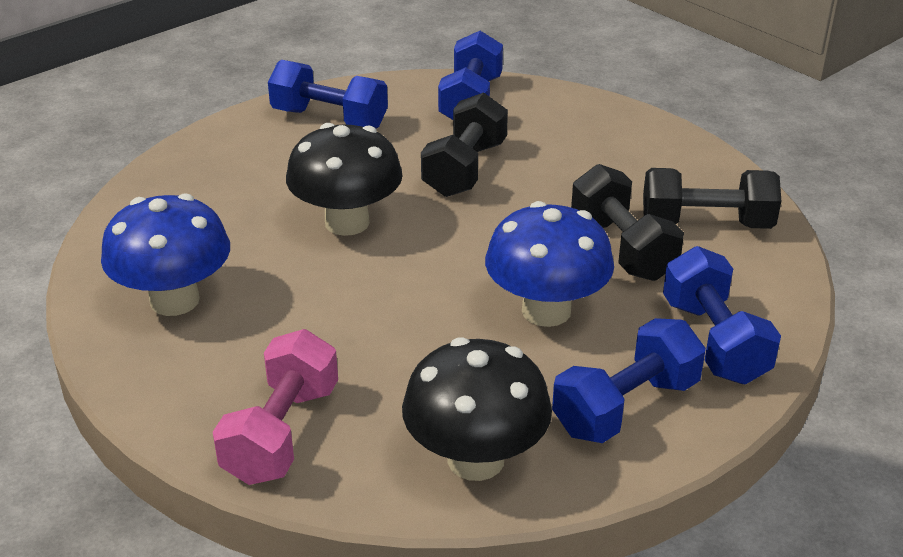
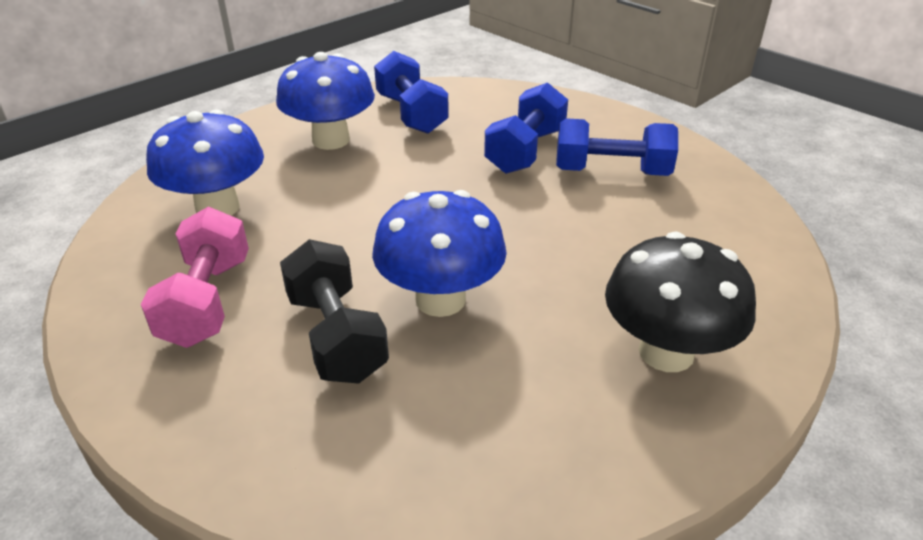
black dumbbell: [421,92,508,197] [571,164,684,281] [643,168,781,229] = 3 -> [280,239,389,384] = 1
black mushroom: [286,123,403,236] [402,337,552,481] = 2 -> [605,232,756,372] = 1
blue dumbbell: [268,60,388,129] [438,31,503,120] [552,318,706,443] [663,246,781,385] = 4 -> [374,51,449,134] [484,83,568,174] [556,118,678,176] = 3
blue mushroom: [101,193,230,316] [485,201,614,327] = 2 -> [146,110,264,216] [276,52,375,150] [372,190,507,317] = 3

